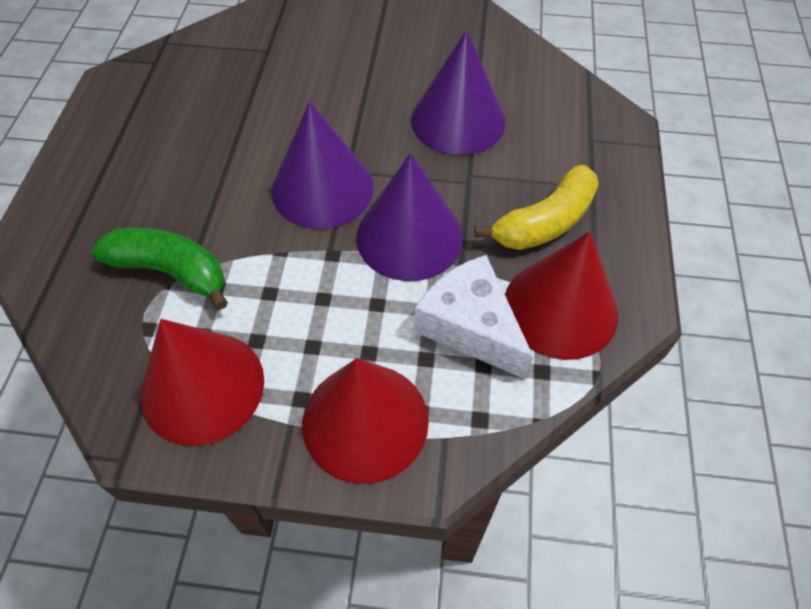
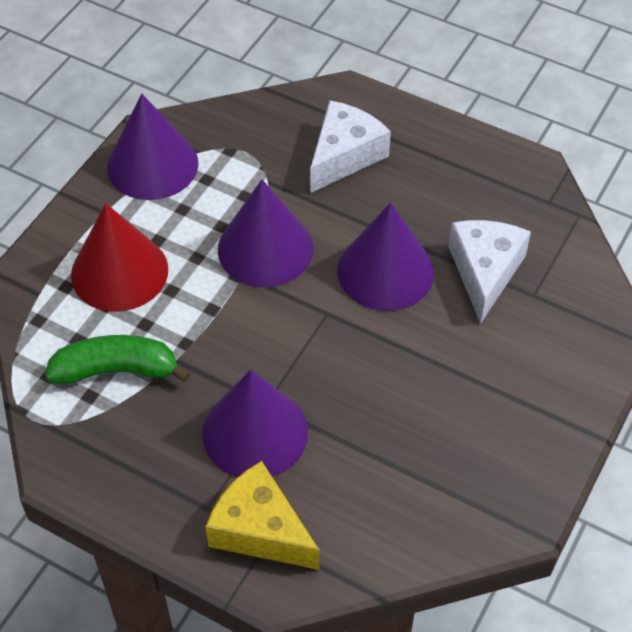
purple cone: [272,101,374,229] [357,153,463,281] [411,30,506,155] = 3 -> [107,94,198,200] [202,370,308,477] [218,180,313,287] [337,203,434,311] = 4
red cone: [140,319,264,446] [302,358,429,484] [505,231,618,360] = 3 -> [71,203,168,312] = 1
white cheese: [414,255,533,379] = 1 -> [310,100,391,193] [449,220,531,324] = 2
yellow banana: [475,165,599,250] = 1 -> none = 0
yellow cheese: none = 0 -> [206,461,320,570] = 1

